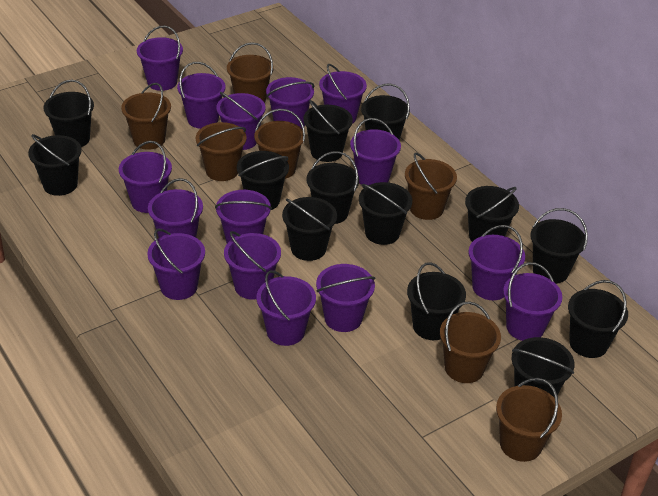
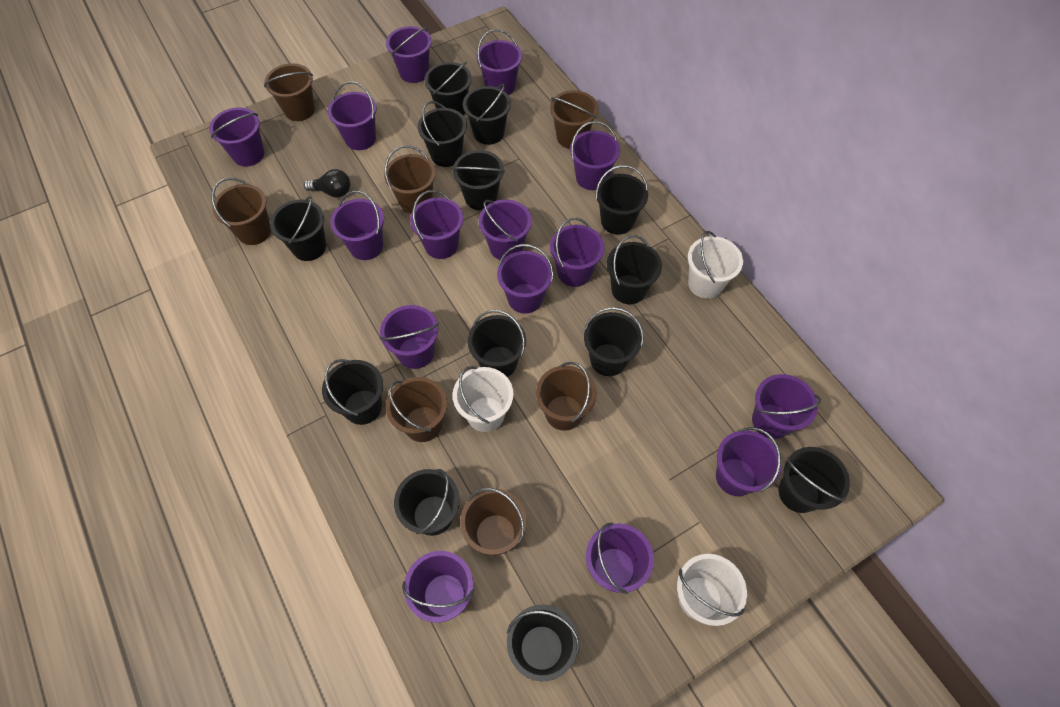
black light bulb: none = 0 -> [304,169,350,198] = 1
white bucket: none = 0 -> [453,366,514,432] [677,554,747,626] [688,231,743,299] = 3

